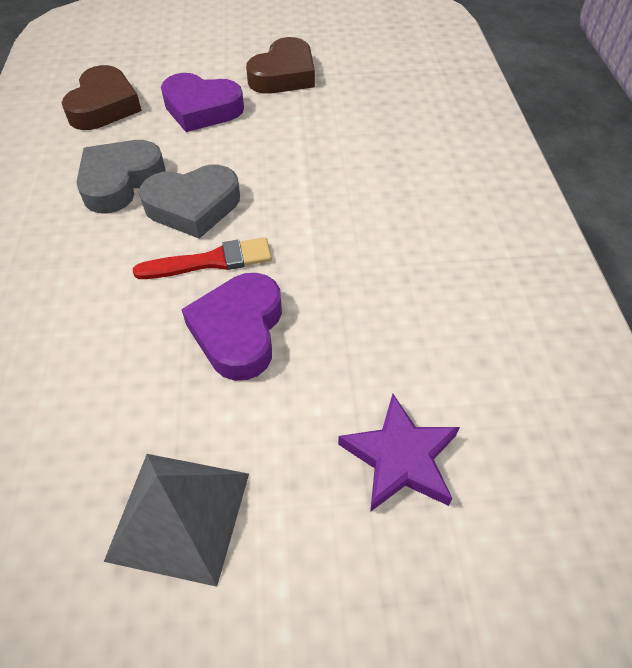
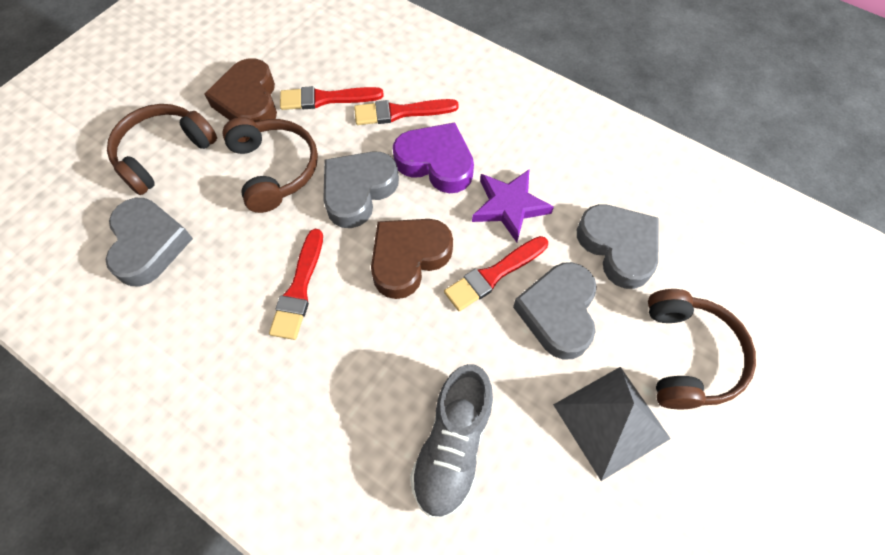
brown headphones: none = 0 -> [107,104,217,195] [222,117,318,213] [648,289,756,409] = 3
grey heart: [76,140,166,214] [139,165,240,239] = 2 -> [106,198,193,286] [323,151,399,228] [513,262,597,360] [577,204,659,289] = 4
grey shoe: none = 0 -> [410,364,493,517] = 1
purple heart: [161,73,244,132] [181,273,282,381] = 2 -> [393,122,474,193] = 1
red brush: [133,237,272,279] = 1 -> [269,229,323,340] [280,86,384,110] [354,99,459,125] [444,236,548,311] = 4

